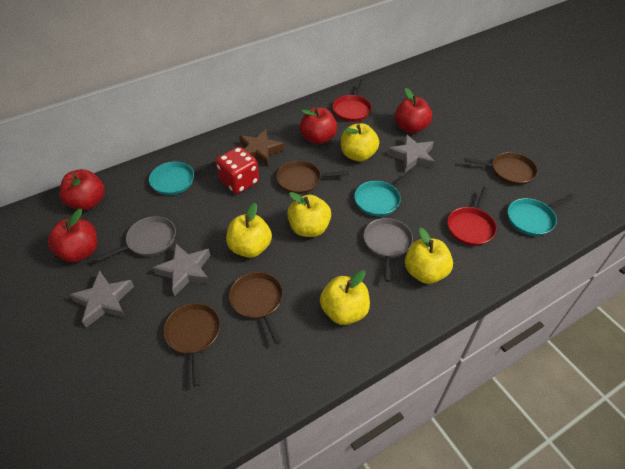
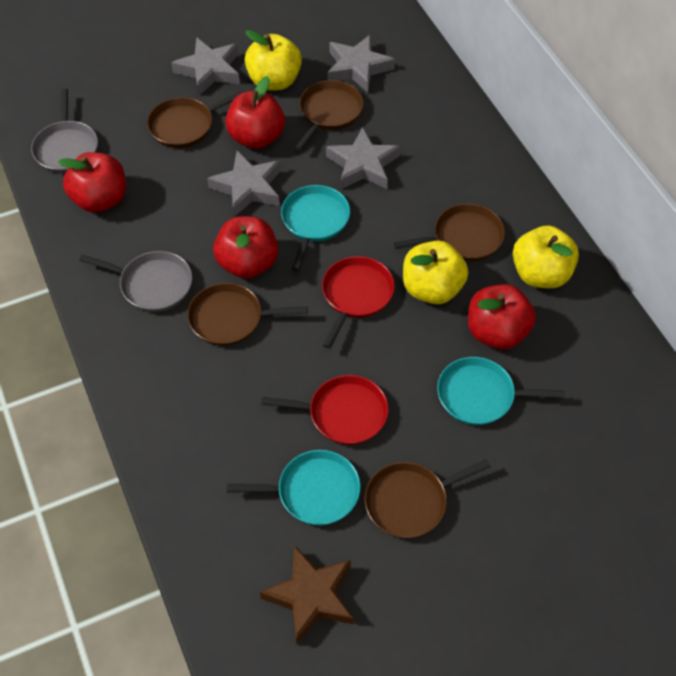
brown pan: [163,303,220,386] [229,272,283,344] [276,161,349,194] [465,152,538,185] = 4 -> [147,90,245,148] [187,283,308,346] [295,80,364,151] [365,460,490,538] [394,203,505,261] = 5
grey star: [70,270,134,328] [153,244,210,296] [388,134,435,172] = 3 -> [171,37,240,95] [207,151,281,217] [326,127,400,189] [327,35,395,93] = 4
red dice: [216,147,259,194] = 1 -> none = 0
yellow apple: [226,203,272,258] [287,192,331,237] [320,270,370,325] [341,123,379,161] [405,228,453,284] = 5 -> [245,30,302,90] [403,241,468,304] [513,226,579,288] = 3

